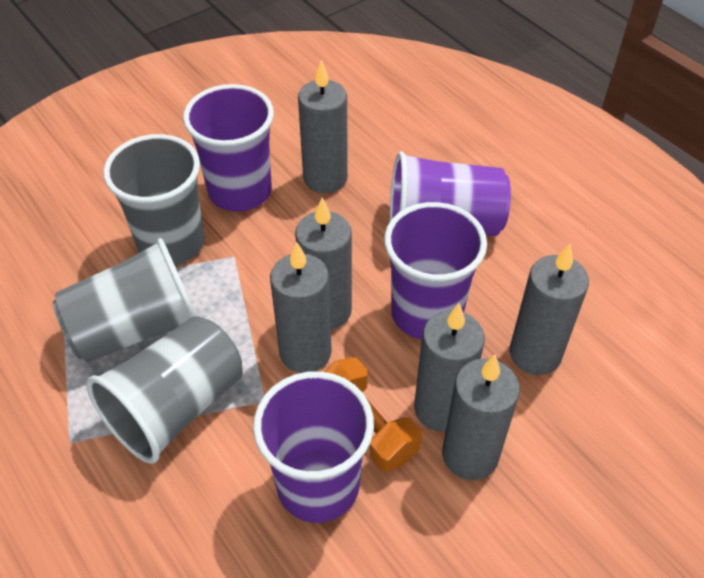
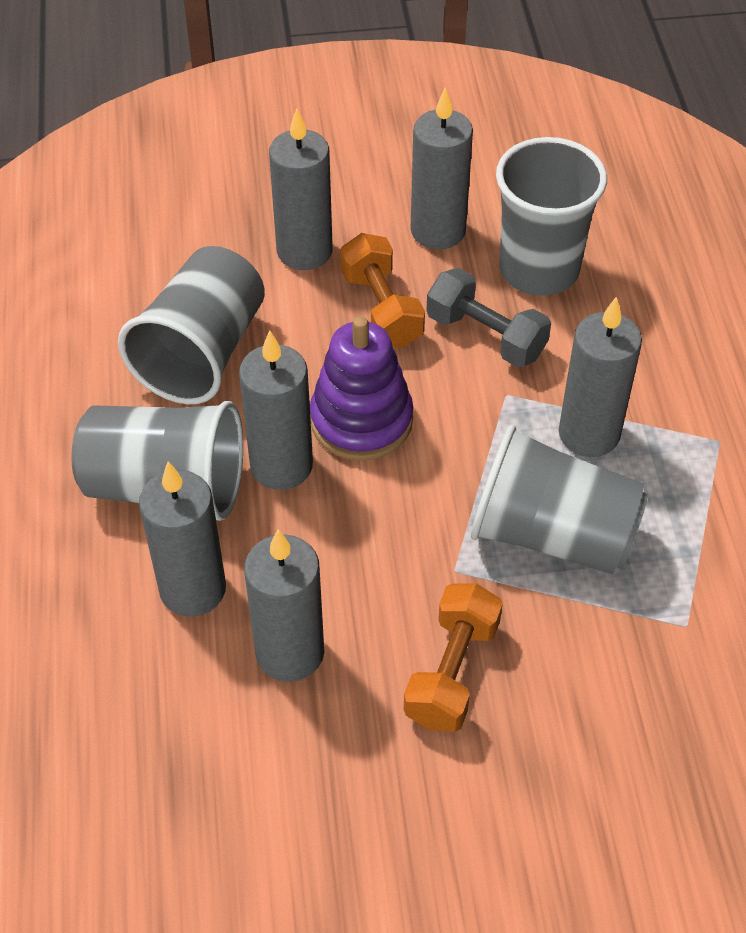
grey cup: [53,238,197,362] [86,316,243,464] [103,134,205,265] = 3 -> [71,401,243,521] [118,246,265,405] [471,425,648,574] [496,137,607,296] = 4
grey dumbbell: none = 0 -> [426,268,551,367] = 1
orange dumbbell: [324,357,422,472] = 1 -> [340,233,425,348] [404,583,503,732] = 2
purple cup: [183,84,274,212] [253,371,374,523] [384,202,487,339] [390,151,511,236] = 4 -> none = 0
purple stacking toy: none = 0 -> [310,316,413,461] = 1

